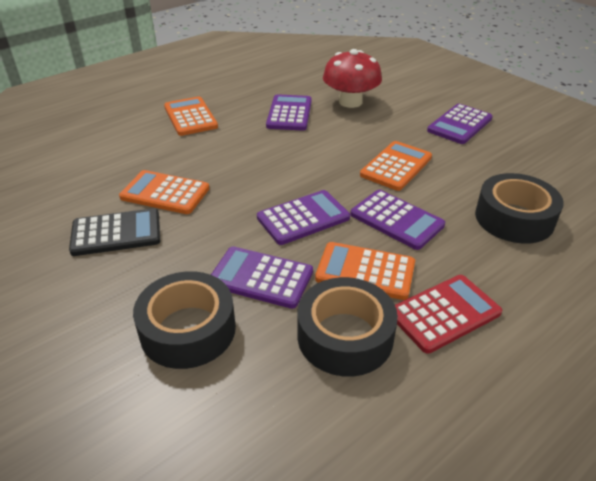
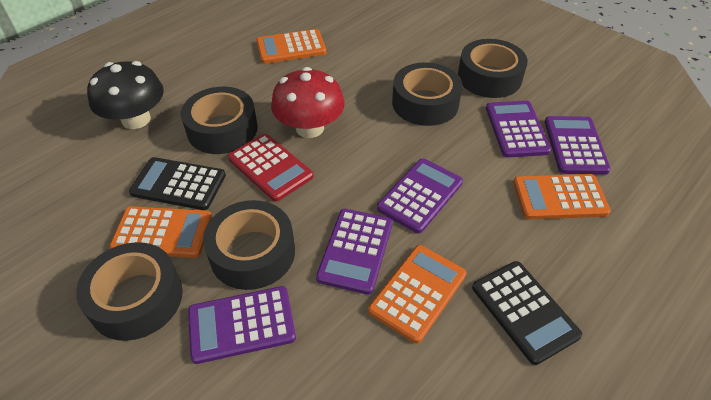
black calculator: [69,208,160,256] = 1 -> [129,157,226,210] [472,261,582,365] = 2
black mushroom: none = 0 -> [87,61,164,129] = 1
black tape: [133,271,236,369] [298,277,398,377] [475,173,564,244] = 3 -> [76,242,183,341] [181,87,258,154] [203,200,295,290] [392,62,463,126] [458,39,528,98] = 5

